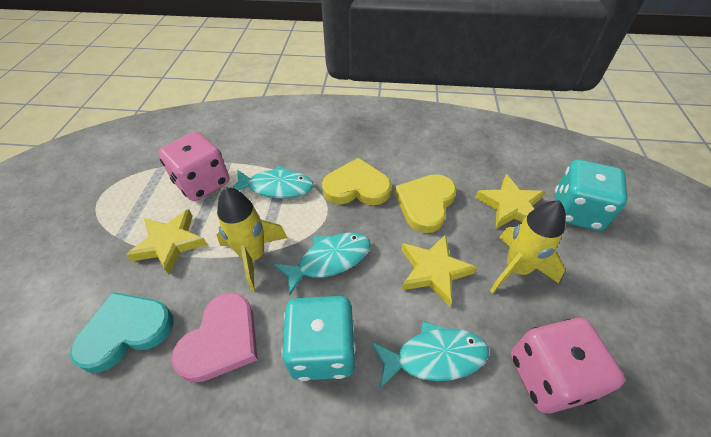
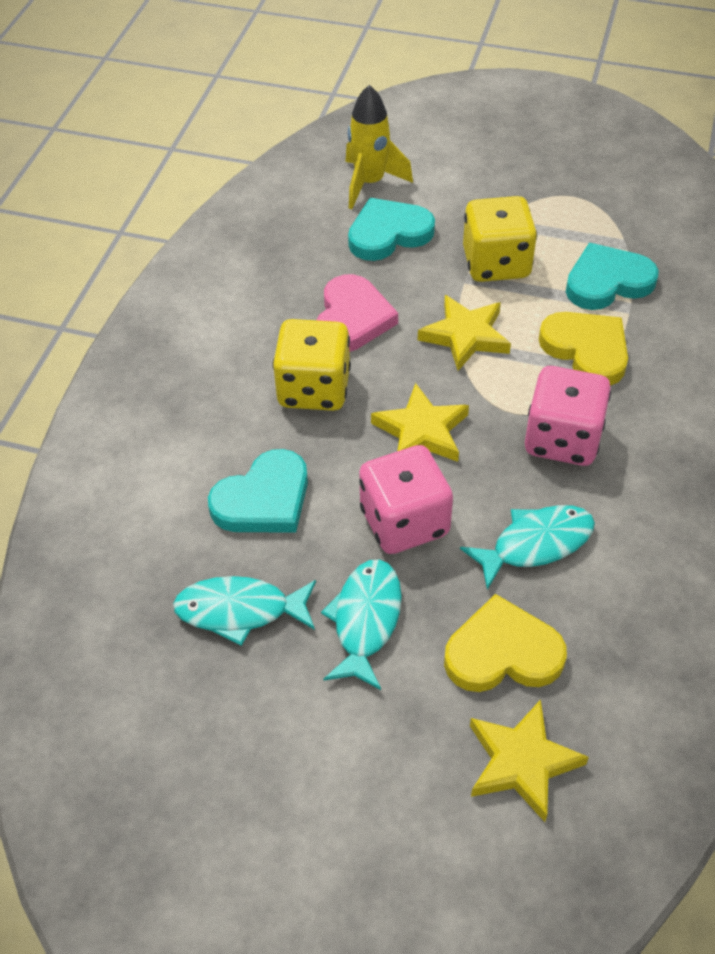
turquoise dice: [282,296,355,381] [555,159,628,231] = 2 -> none = 0
turquoise heart: [70,292,174,373] = 1 -> [208,449,308,533] [348,198,435,261] [566,243,659,310] = 3
yellow dice: none = 0 -> [273,319,351,411] [463,196,537,282] = 2
yellow rocket: [217,187,288,291] [490,200,566,293] = 2 -> [346,85,413,209] = 1

